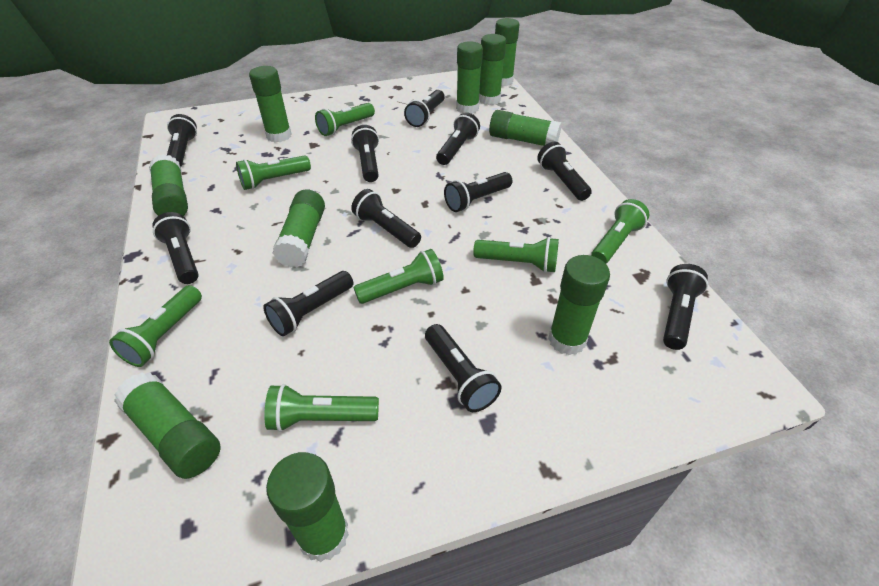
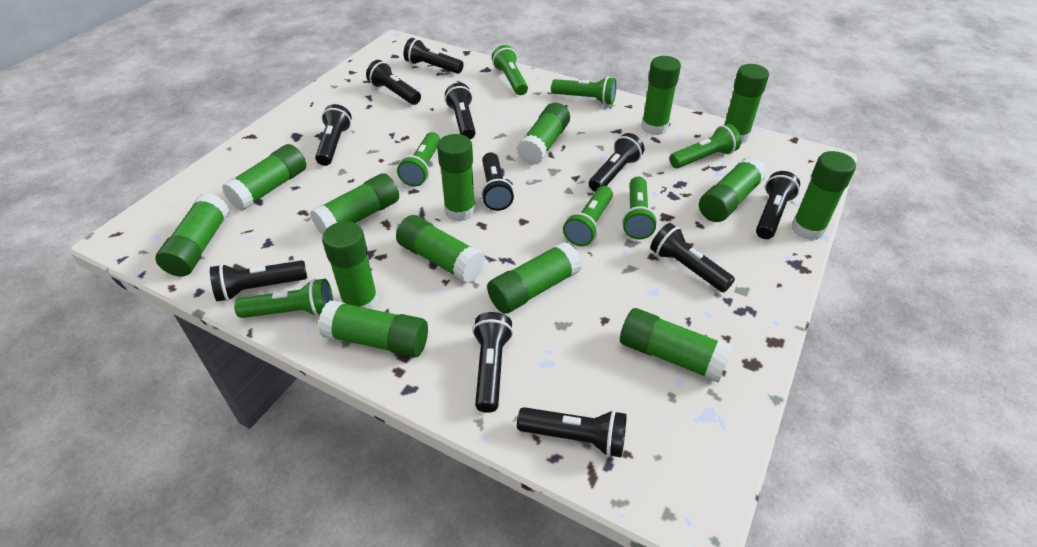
green glue stick: [114,372,221,479] [149,154,188,216] [249,66,292,143] [266,452,349,562] [273,189,325,267] [456,41,483,114] [479,34,506,105] [489,110,562,146] [495,18,520,87] [548,255,610,355] = 10 -> [155,193,229,277] [222,144,306,211] [310,173,399,236] [318,301,428,358] [322,221,379,310] [396,215,485,283] [437,134,476,222] [487,242,582,314] [517,103,570,165] [620,308,733,383] [641,56,681,135] [699,157,767,222] [724,64,769,144] [792,151,856,240] = 14

